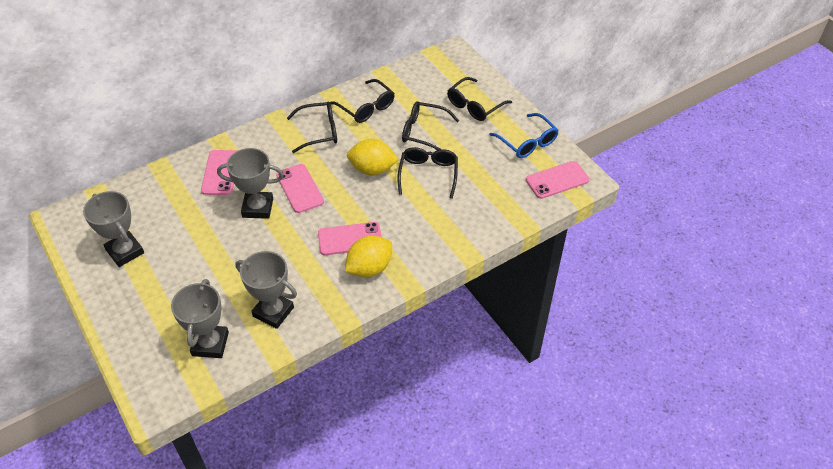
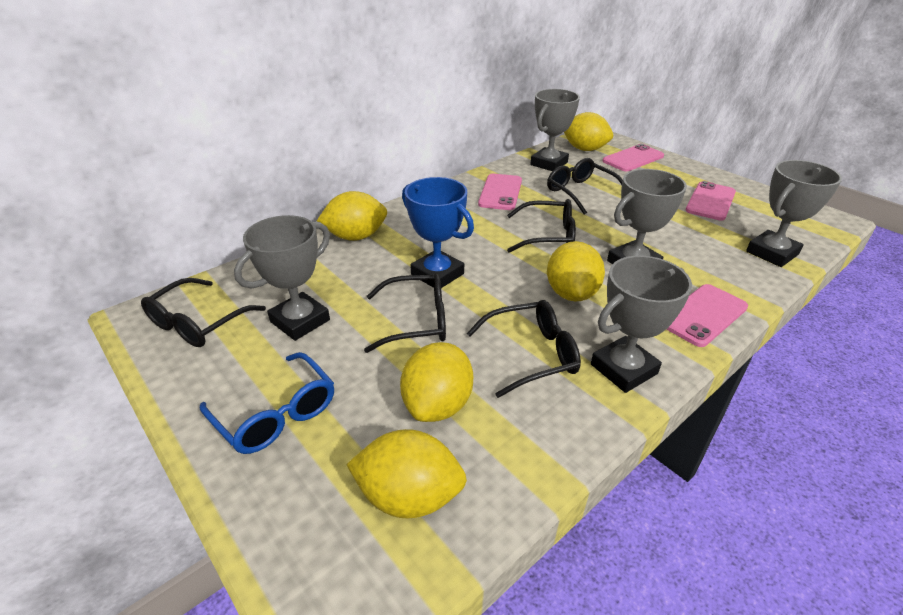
blue trophy: none = 0 -> [402,177,474,288] = 1
grey trophy: [83,191,144,267] [171,279,229,358] [217,148,284,219] [235,251,297,329] = 4 -> [234,215,330,341] [530,89,580,171] [591,256,692,393] [607,169,687,264] [746,160,842,267] = 5
yellow lemon: [345,236,392,277] [347,139,399,175] = 2 -> [317,191,387,241] [346,429,467,518] [400,342,473,422] [547,241,605,301] [564,112,613,151] = 5

